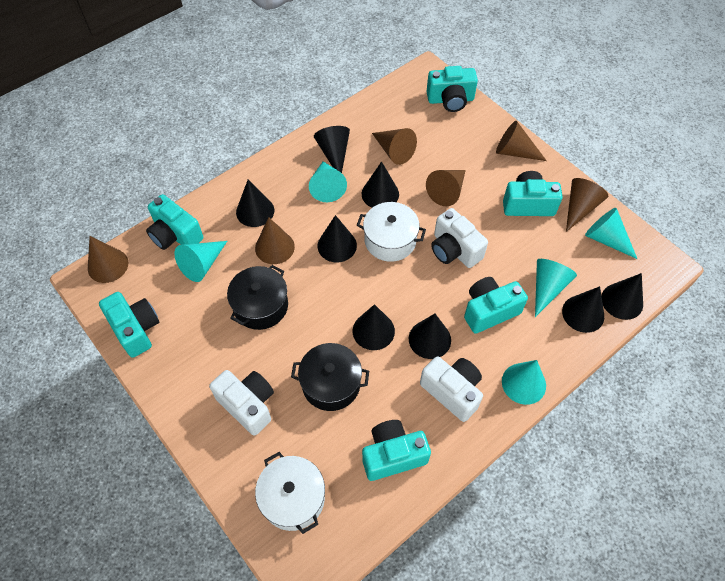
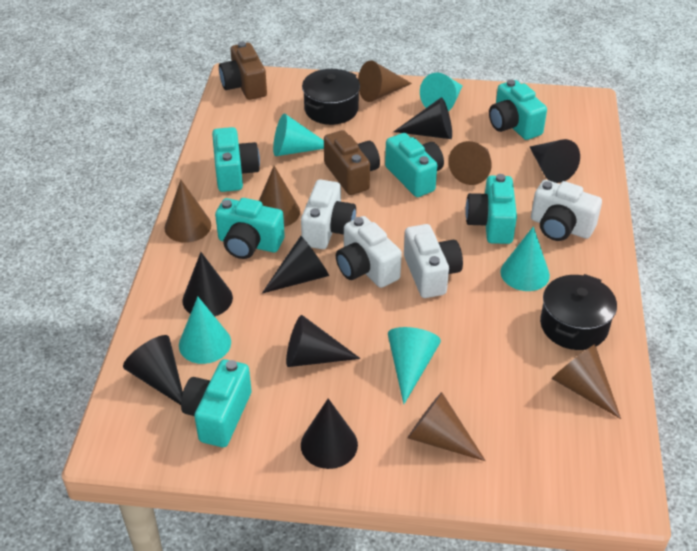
black cone: [236,180,274,227] [314,126,350,173] [317,215,357,262] [353,304,395,350] [362,161,399,208] [409,314,451,359] [562,286,604,333] [602,273,643,320] = 8 -> [123,335,183,405] [182,252,233,316] [262,236,329,294] [286,315,361,367] [301,398,358,469] [393,97,452,139] [530,139,580,183] = 7
brown camera: none = 0 -> [219,42,267,100] [324,130,380,195] = 2
white camera: [209,370,274,436] [420,356,483,422] [431,208,488,268] = 3 -> [301,179,356,249] [336,216,402,288] [404,224,463,298] [531,180,602,241] = 4
white pot: [255,452,325,534] [357,202,426,262] = 2 -> none = 0

